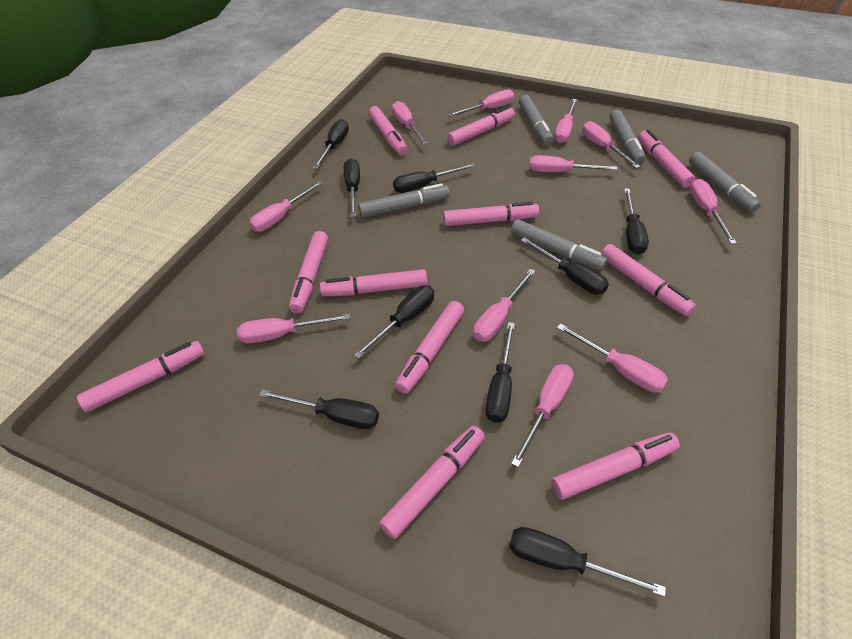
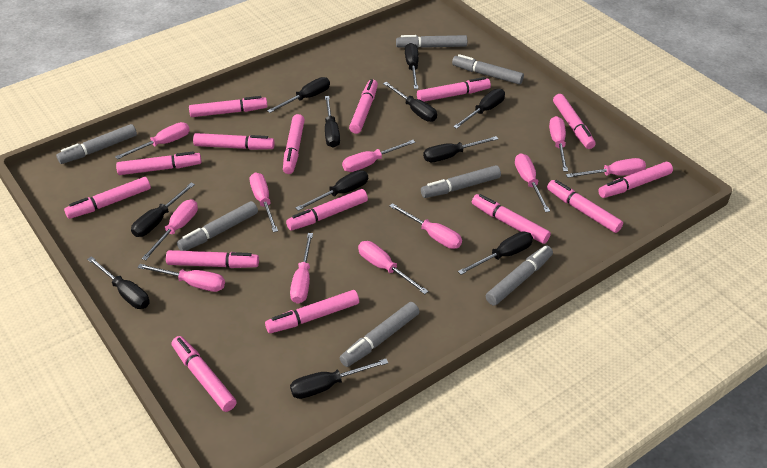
black screwdriver: [259,389,379,429] [313,119,349,169] [344,159,360,217] [354,285,434,359] [393,163,475,193] [486,322,515,423] [509,527,666,597] [521,237,609,295] [624,188,649,255] = 9 -> [87,256,150,309] [131,182,195,237] [267,77,330,113] [290,359,388,399] [296,170,368,211] [325,96,340,148] [383,82,437,122] [405,43,419,89] [423,136,498,162] [453,89,505,129] [458,231,533,275] = 11
grey marker: [358,183,450,218] [511,219,608,271] [519,95,554,146] [610,110,646,165] [689,152,761,213] = 5 -> [56,124,137,164] [177,201,258,251] [340,302,419,367] [396,35,467,48] [421,165,501,198] [452,54,524,84] [486,245,553,306] = 7
pink marker: [77,341,205,412] [289,231,328,313] [320,269,427,297] [369,106,408,155] [379,426,485,539] [395,301,464,394] [443,202,539,226] [447,106,515,146] [551,432,680,500] [601,244,696,316] [638,130,695,188] = 11 -> [64,177,151,219] [116,151,202,175] [166,250,259,268] [171,336,237,412] [189,96,268,117] [193,133,275,150] [265,290,359,334] [283,114,305,174] [286,189,368,231] [349,79,378,134] [417,77,491,102] [472,194,551,244] [547,180,623,233] [553,94,596,149] [598,162,673,198] = 15

